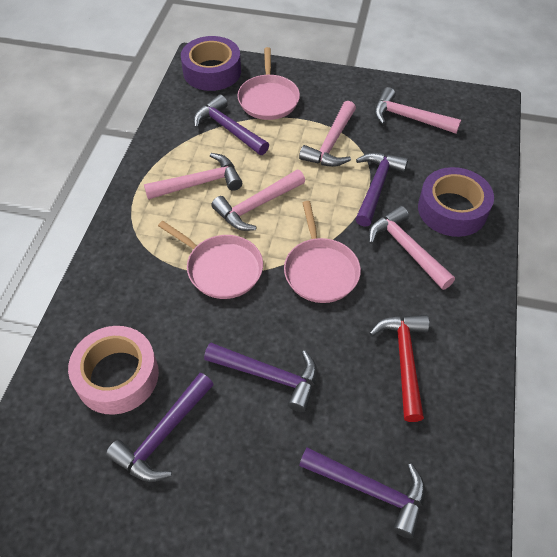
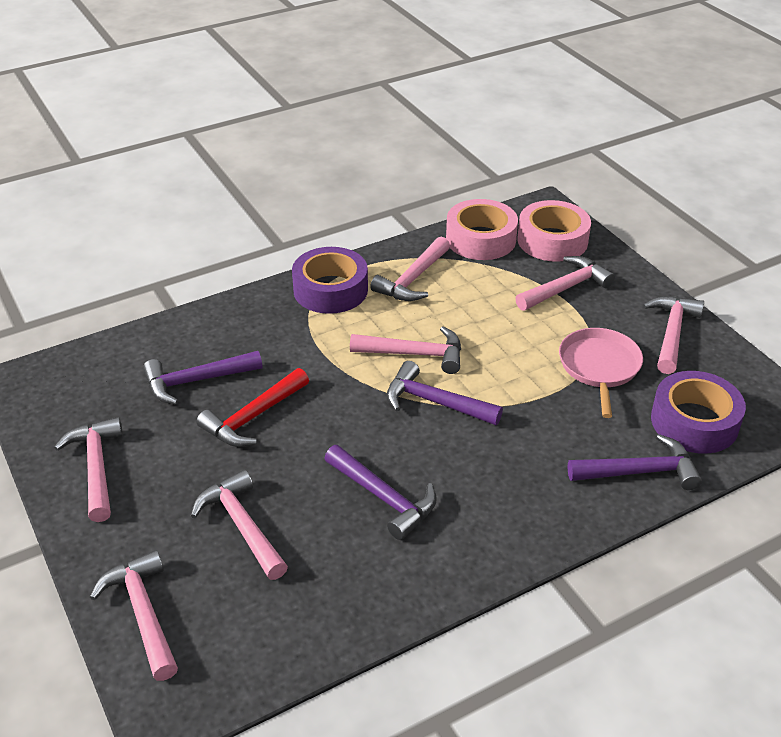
pink hammer: [144,153,242,200] [211,170,305,231] [299,101,356,167] [368,206,455,290] [374,87,461,134] = 5 -> [54,417,123,522] [90,550,178,681] [191,470,288,580] [350,327,461,374] [370,237,450,301] [515,256,615,311] [643,296,704,374] = 7
pink pan: [158,221,263,299] [237,47,300,120] [284,201,361,303] = 3 -> [559,328,643,418] = 1
pink tape: [68,326,159,415] = 1 -> [446,199,518,260] [518,200,591,262] = 2
purple hammer: [106,373,214,482] [193,94,269,155] [204,343,317,412] [299,447,425,538] [356,152,408,227] = 5 -> [143,351,262,405] [324,445,437,540] [387,361,503,425] [567,434,702,490] = 4

